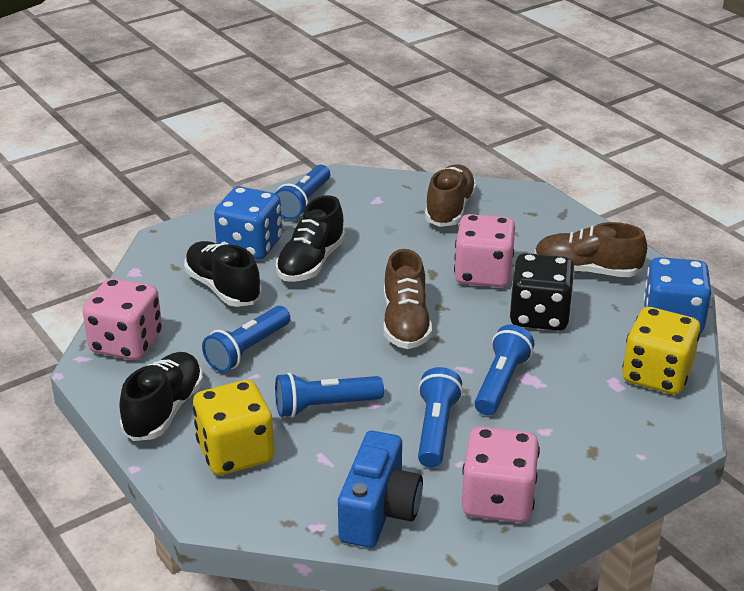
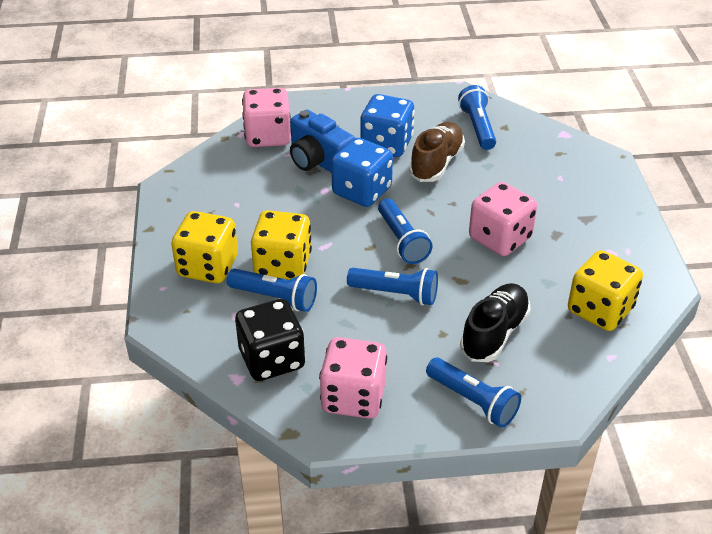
black shoe: [119,352,203,441] [184,241,262,307] [276,195,346,282] = 3 -> [460,283,531,362] = 1
brown shoe: [384,249,432,349] [425,164,477,227] [534,222,647,277] = 3 -> [409,122,465,182] = 1
yellow dice: [193,380,274,475] [622,307,701,394] = 2 -> [171,211,238,283] [251,210,312,280] [568,250,643,331] = 3

